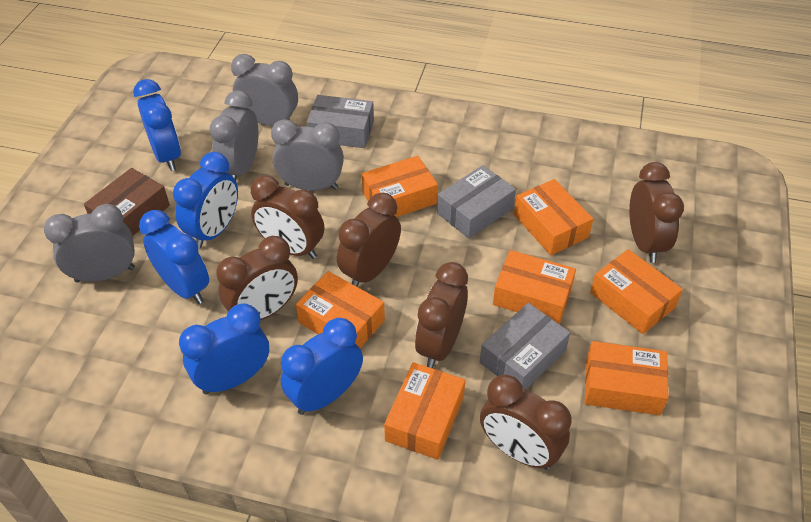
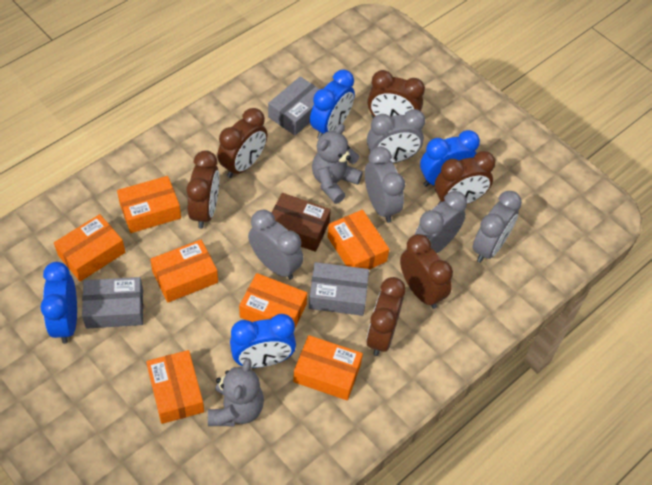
blue clock: [133,79,181,171] [139,210,209,304] [173,152,238,249] [179,303,269,395] [281,318,363,415] = 5 -> [40,262,77,344] [230,314,296,368] [310,70,355,139] [420,130,480,187] = 4
grey clock: [44,204,135,283] [210,90,258,181] [231,54,298,126] [271,119,344,191] = 4 -> [248,210,304,280] [365,147,405,223] [367,109,425,163] [414,191,467,253] [473,191,522,263] = 5
grey teddy bear: none = 0 -> [208,358,264,426] [312,124,363,204] = 2

